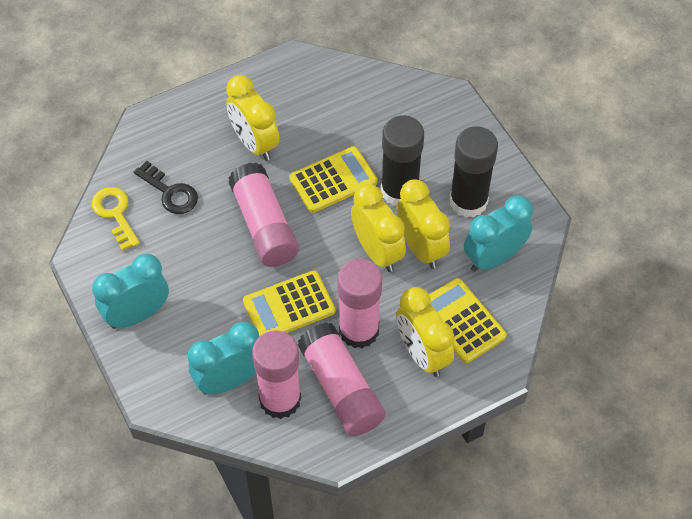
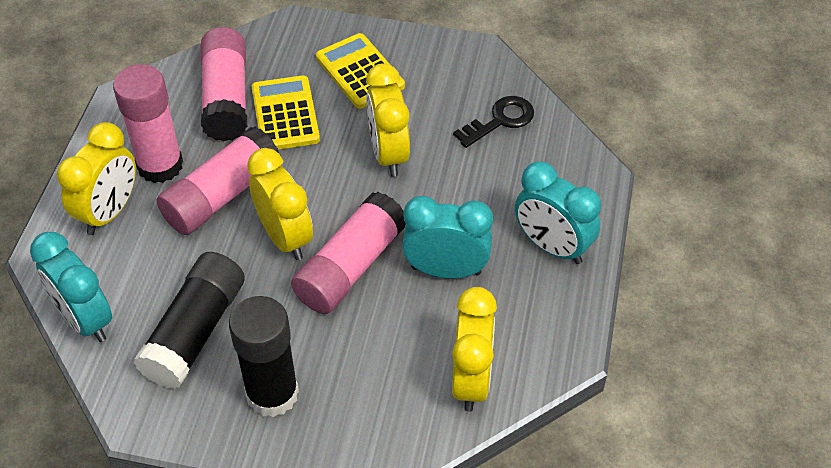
yellow calculator: [243,270,336,336] [289,146,377,213] [429,278,507,363] = 3 -> [252,75,320,150] [316,33,405,109] = 2
yellow key: [92,187,140,251] = 1 -> none = 0

